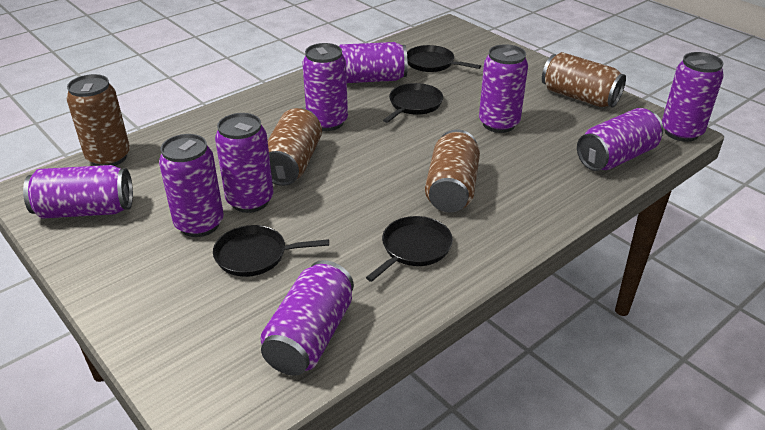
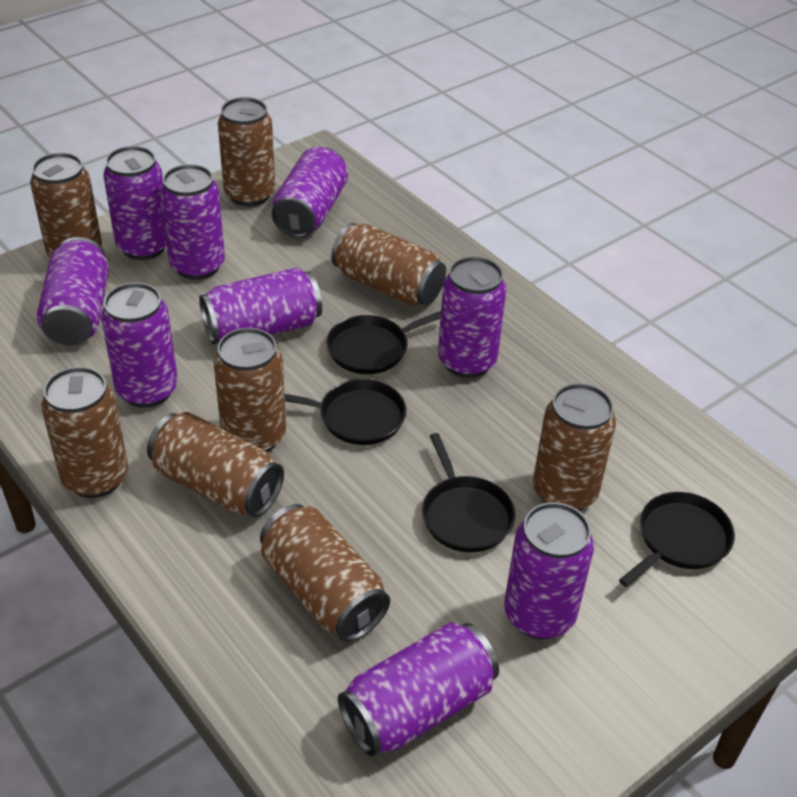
brown can: [67,74,130,166] [268,108,322,186] [425,129,480,213] [542,52,626,107] = 4 -> [30,153,102,257] [41,367,128,498] [147,412,284,517] [213,328,286,452] [218,97,275,207] [260,504,390,642] [331,223,446,307] [533,383,616,511] = 8

